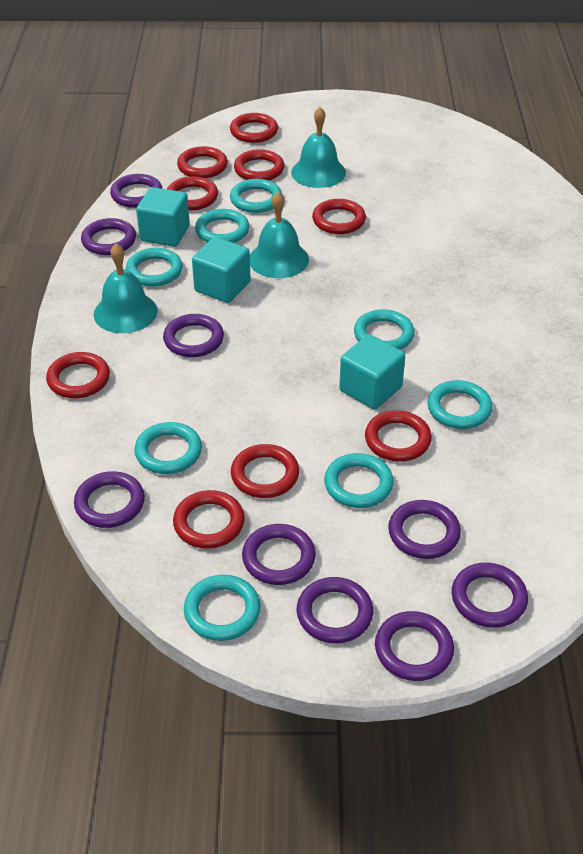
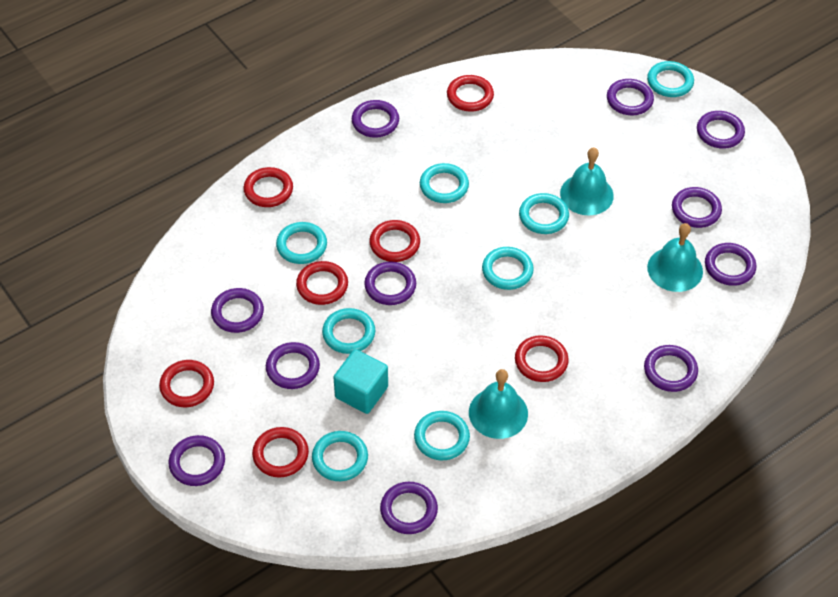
purple ring: [74,471,145,528] [81,218,136,255] [110,174,163,208] [163,314,224,357] [242,524,316,585] [297,577,373,643] [375,611,454,681] [388,500,461,559] [452,563,528,628] = 9 -> [168,435,225,486] [211,288,264,333] [266,342,320,389] [352,100,399,138] [364,262,416,305] [380,482,438,534] [607,79,654,115] [644,345,698,392] [672,187,722,228] [697,111,745,149] [705,243,756,286] = 11
red ring: [46,352,110,398] [167,176,218,210] [173,490,245,549] [177,146,228,178] [230,113,278,143] [231,444,299,498] [234,149,284,180] [312,199,366,234] [365,410,432,462] = 9 -> [159,360,214,407] [244,167,293,207] [252,427,309,477] [296,261,348,305] [369,220,420,262] [447,75,494,112] [515,335,569,382] = 7
turquoise cube: [136,187,190,247] [192,237,251,303] [339,334,405,410] = 3 -> [333,349,388,414] = 1

